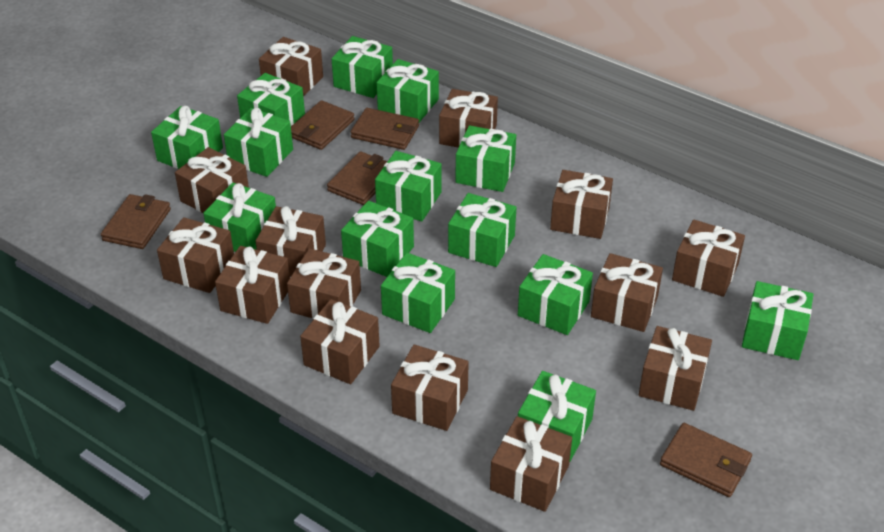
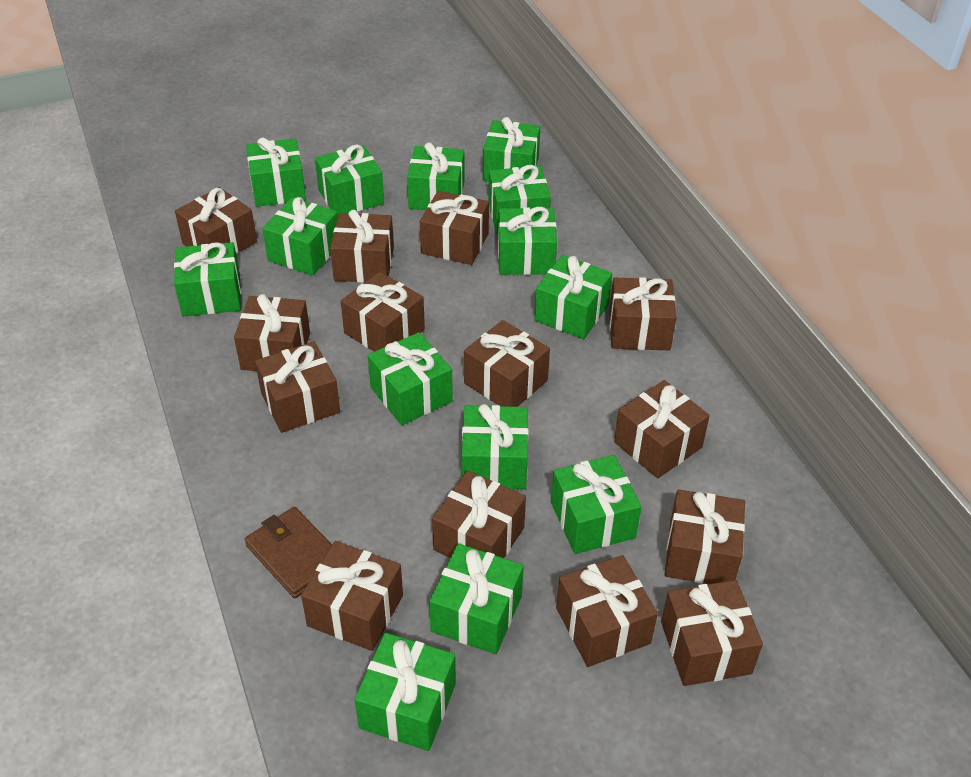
brown wallet: [101,194,171,249] [291,100,355,150] [327,151,387,205] [351,108,419,150] [660,423,752,497] = 5 -> [244,507,332,598] = 1

